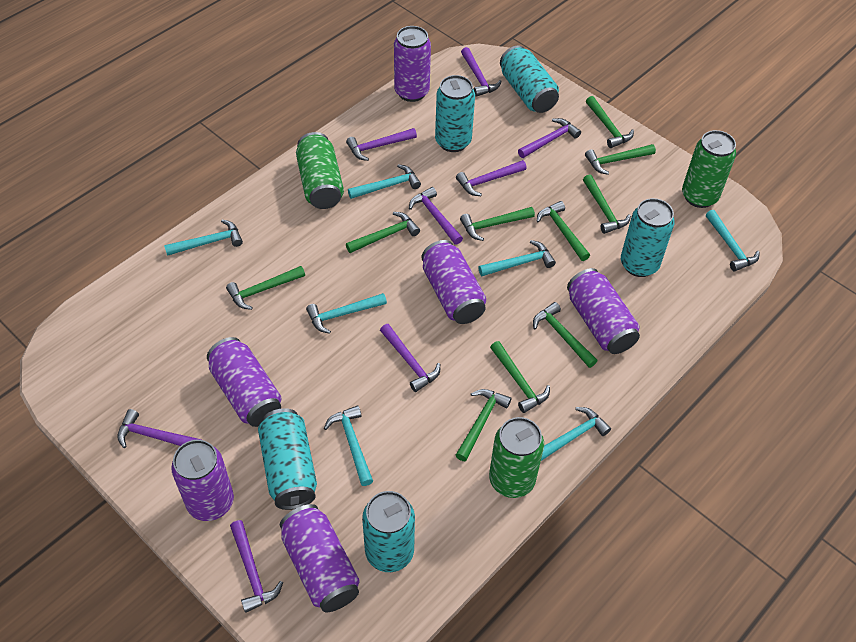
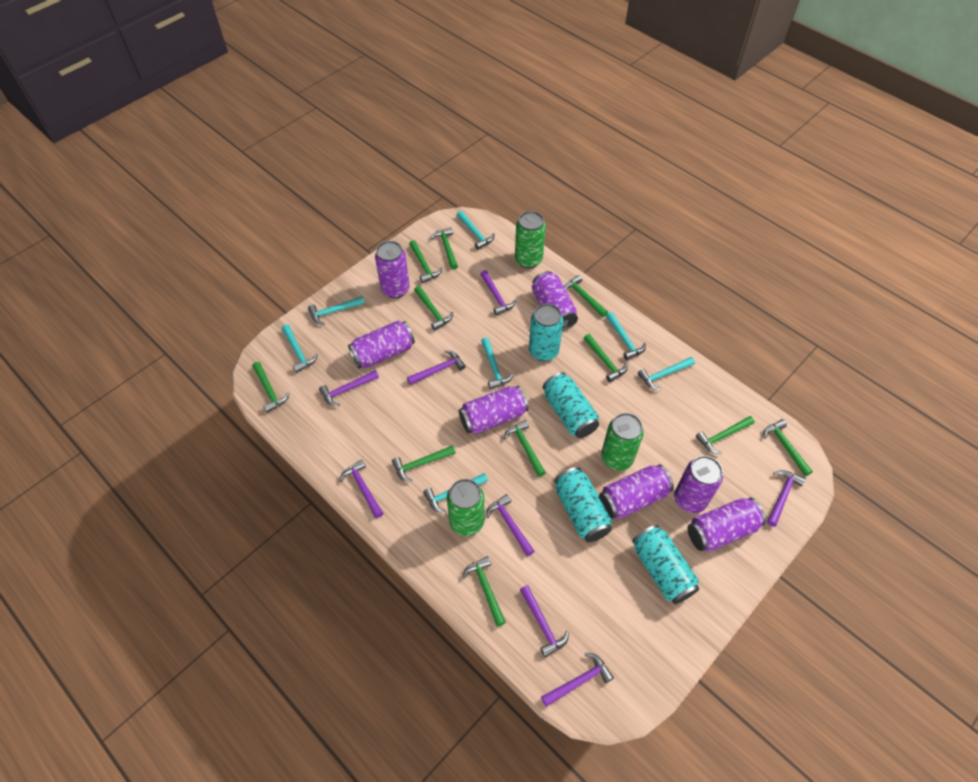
green hammer: [226,266,305,310] [346,212,420,253] [456,389,512,461] [460,207,535,241] [490,341,550,413] [533,302,597,368] [537,201,590,261] [583,174,631,234] [585,144,656,175] [586,96,634,148] = 10 -> [252,362,289,413] [392,445,456,482] [409,240,442,283] [414,286,453,330] [430,227,458,270] [462,556,506,627] [504,420,546,477] [564,275,608,317] [583,334,628,382] [696,416,755,454] [763,419,813,476] = 11
purple can: [171,440,234,521] [207,337,281,427] [280,504,360,612] [394,26,431,102] [422,240,486,324] [567,268,640,354] = 6 -> [348,321,415,369] [375,241,410,298] [459,386,529,435] [532,271,578,331] [599,464,674,519] [674,456,723,513] [688,498,766,552] = 7
turquoise can: [258,408,317,510] [362,491,415,572] [435,75,475,152] [500,45,559,113] [621,198,675,277] = 5 -> [529,304,563,361] [543,372,599,438] [554,467,612,542] [632,525,699,604] = 4

